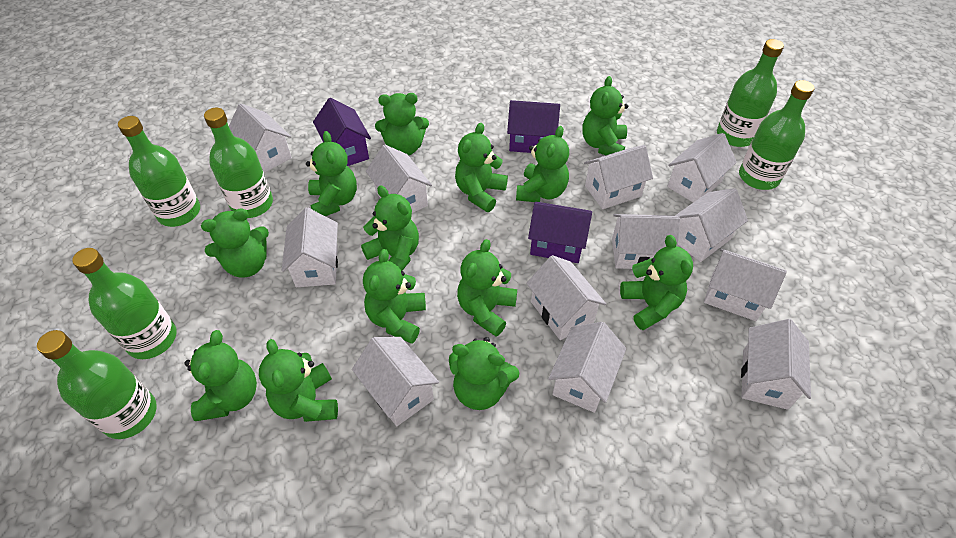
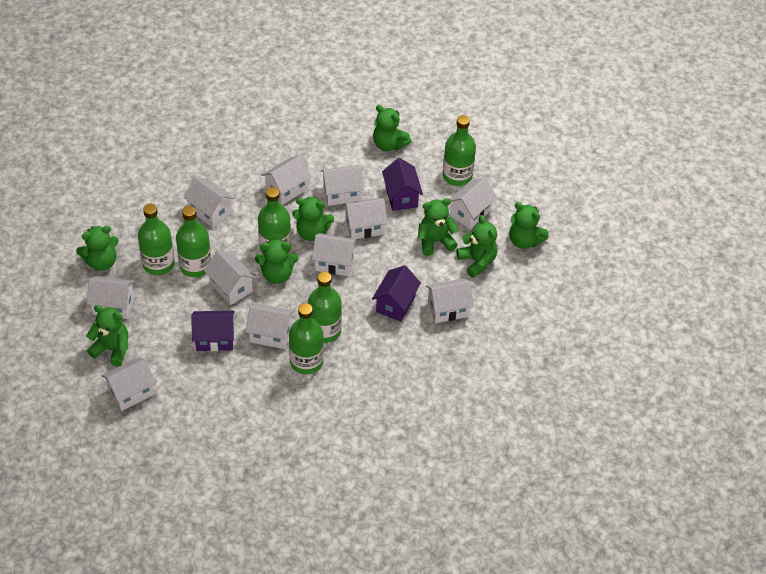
green teddy bear: [184,330,257,421] [201,208,269,278] [259,339,338,422] [306,131,357,216] [361,186,419,271] [363,249,426,344] [375,93,429,156] [449,337,519,410] [455,123,508,212] [457,239,517,337] [516,126,569,202] [583,76,628,155] [620,235,693,330] = 13 -> [76,226,119,271] [86,305,128,367] [255,239,298,284] [292,197,334,241] [373,105,411,151] [418,198,459,256] [457,215,498,278] [509,202,548,249] = 8
white house: [229,103,292,173] [282,207,338,287] [352,337,439,426] [366,145,432,213] [526,255,606,340] [548,322,626,413] [584,145,653,209] [612,214,680,269] [667,133,737,202] [675,188,748,262] [704,249,787,321] [741,319,811,410] = 12 -> [87,276,135,319] [101,357,156,411] [184,177,235,228] [204,251,256,305] [246,303,294,349] [261,155,311,205] [312,233,357,276] [321,165,364,206] [343,198,388,239] [426,278,474,323] [450,177,497,229] = 11

